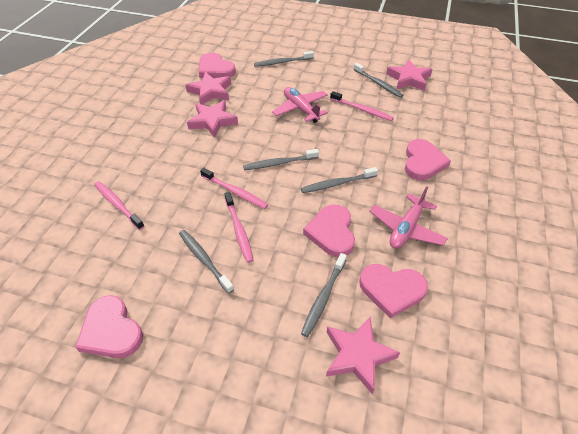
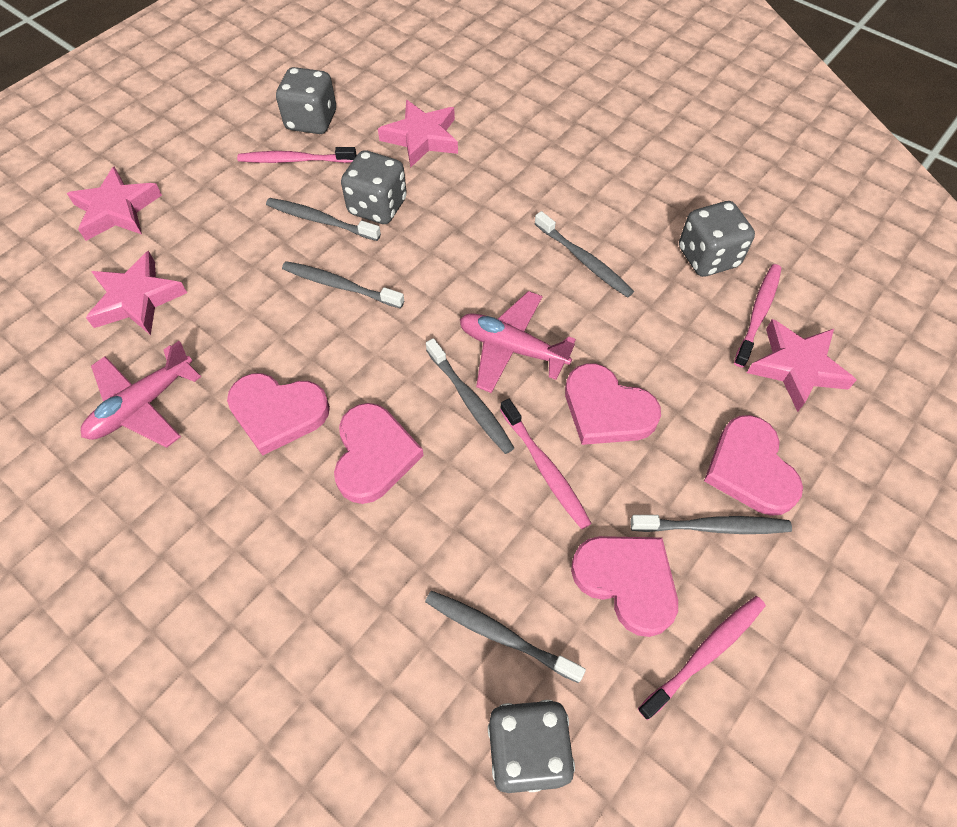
grey dice: none = 0 -> [276,67,336,134] [341,150,407,224] [488,700,575,793] [679,201,755,277] = 4

